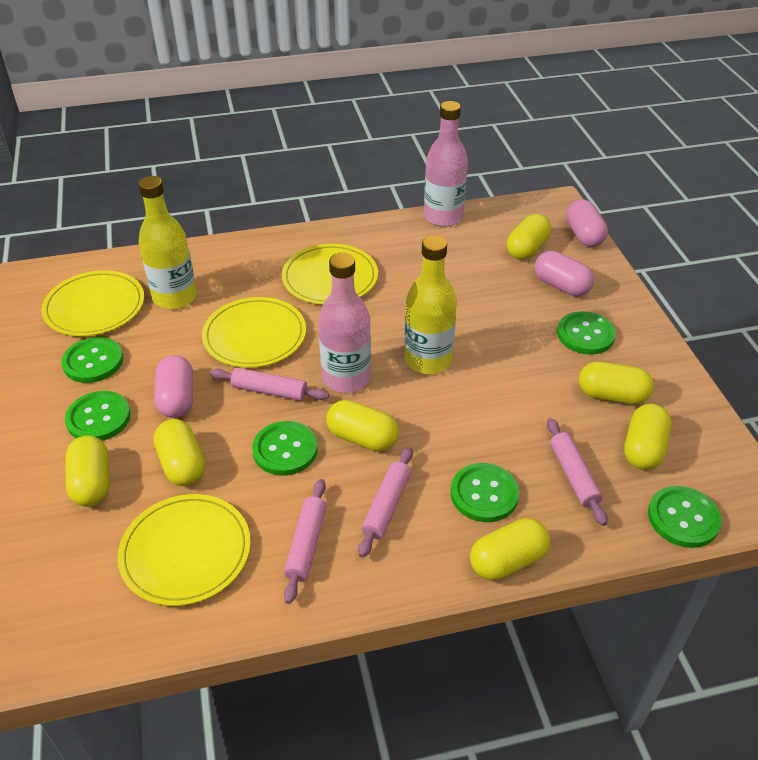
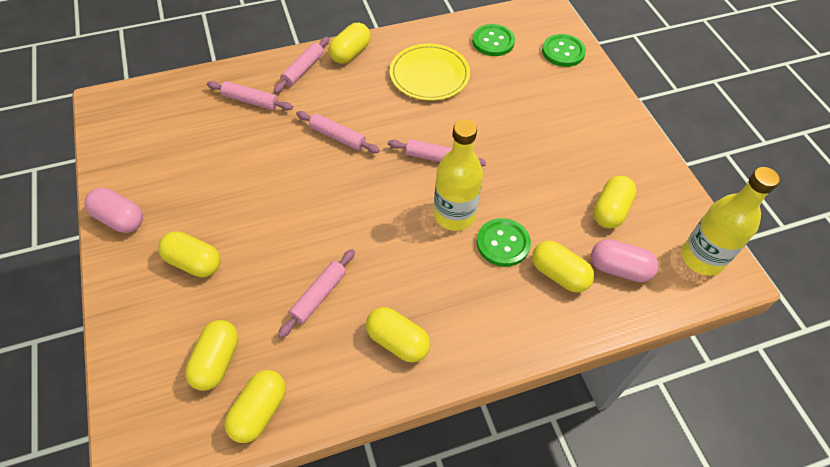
green button: [61,337,123,383] [65,391,131,441] [252,421,318,476] [451,463,519,522] [557,311,616,355] [648,486,722,548] = 6 -> [472,24,515,56] [477,218,531,267] [542,34,586,67] = 3
pink bottle: [318,253,371,393] [424,101,468,227] = 2 -> none = 0
pink capsule: [154,355,193,418] [534,251,594,296] [566,199,608,247] = 3 -> [84,188,143,233] [591,239,659,282] = 2
pink rolling pin: [210,368,329,401] [284,479,326,604] [358,447,413,558] [547,418,608,526] = 4 -> [207,81,293,110] [274,37,329,93] [278,249,355,338] [296,111,380,153] [388,139,486,167] = 5
yellow plate: [41,270,144,336] [118,494,251,606] [202,297,306,368] [282,244,378,305] = 4 -> [390,44,470,101] = 1

